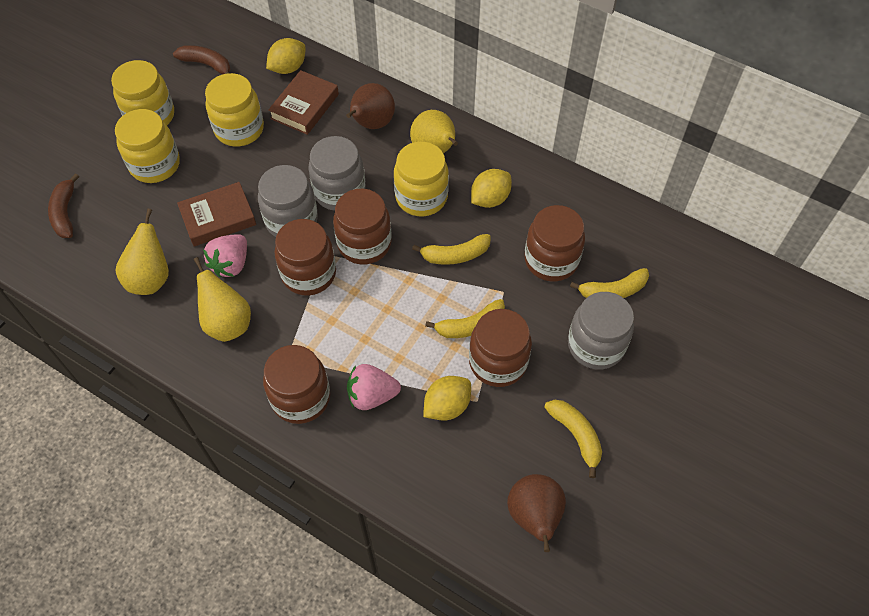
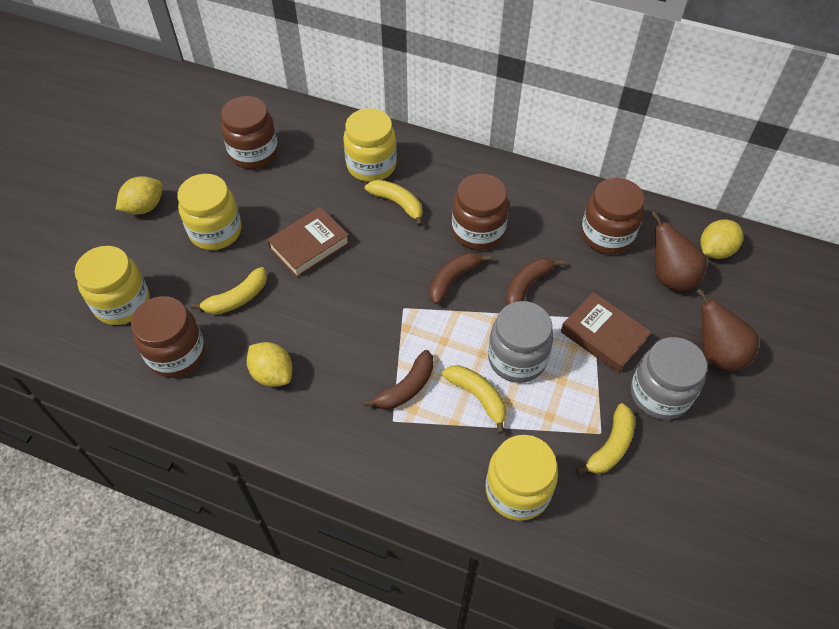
brown banana: [48,173,79,238] [173,45,231,74] = 2 -> [364,350,434,409] [429,252,491,305] [505,258,564,305] = 3
brown jar: [263,345,330,424] [274,219,336,296] [333,189,391,264] [469,309,532,387] [524,205,585,281] = 5 -> [131,296,205,378] [221,96,278,169] [452,174,509,250] [581,178,645,254] = 4
grey jar: [258,165,318,237] [308,136,366,211] [568,292,634,370] = 3 -> [488,301,553,383] [631,337,707,420] = 2
pink strawberry: [203,234,247,277] [347,364,401,410] = 2 -> none = 0
yellow pear: [116,209,169,295] [194,257,251,342] [410,110,458,153] = 3 -> none = 0

